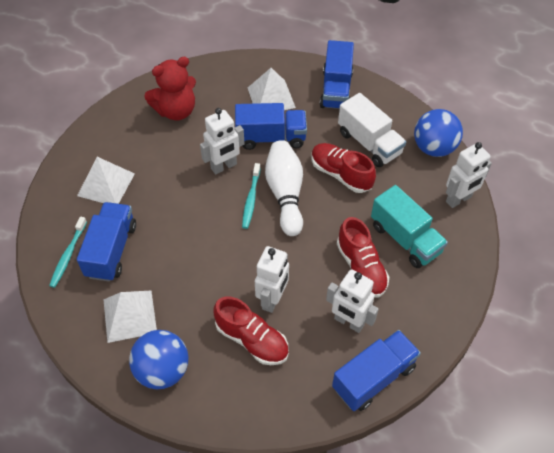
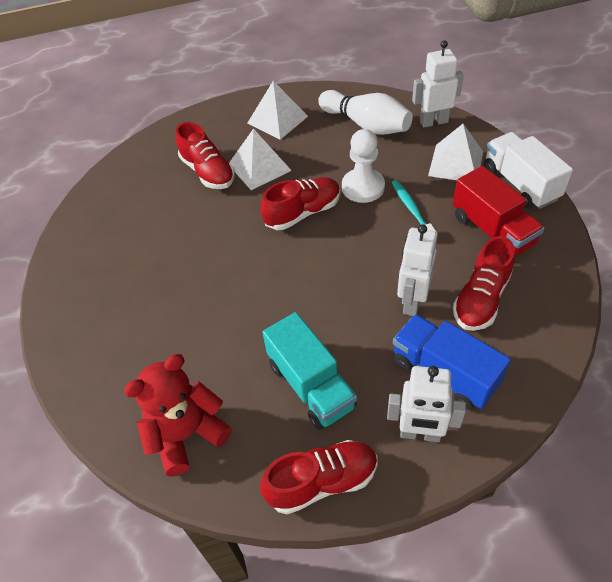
blue ball: [129,330,189,389] [414,109,463,157] = 2 -> none = 0
blue truck: [77,202,136,282] [235,103,307,150] [320,40,354,109] [332,330,421,411] = 4 -> [393,314,511,410] = 1
red shoe: [214,296,289,365] [312,143,376,193] [337,217,389,298] = 3 -> [176,122,235,189] [260,177,340,230] [260,440,377,514] [453,236,515,331] = 4
red truck: none = 0 -> [453,166,545,256] = 1
turquoise toothbrush: [49,217,87,288] [242,163,261,229] = 2 -> [392,180,438,234] = 1
white pawn: none = 0 -> [342,129,385,203] = 1
white robot: [200,108,244,175] [255,246,289,313] [326,269,379,333] [446,142,492,208] = 4 -> [387,366,466,442] [397,224,437,316] [412,40,464,128] = 3

